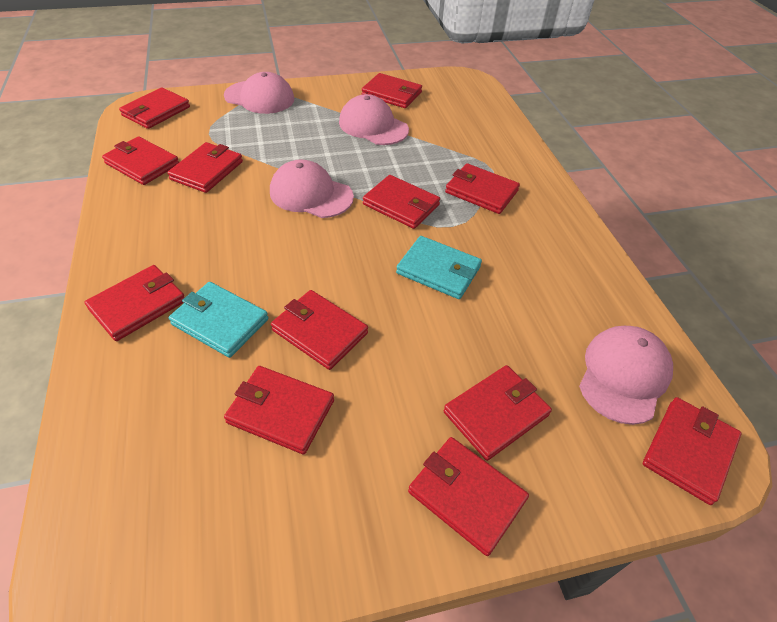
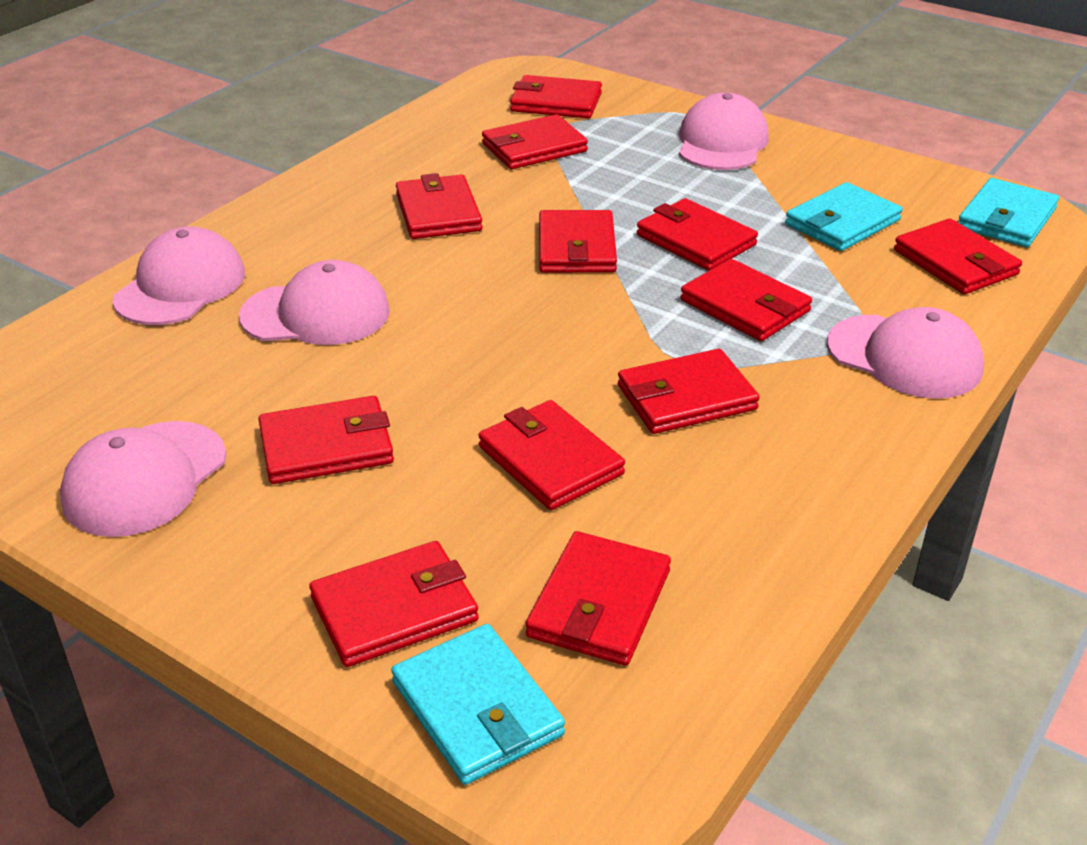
pink cap: [224,72,294,114] [270,159,354,218] [339,94,409,145] [579,326,673,425] = 4 -> [60,421,226,537] [113,226,245,325] [239,260,390,345] [679,93,769,170] [827,307,984,399] = 5
turquoise wallet: [169,282,268,358] [396,236,482,299] = 2 -> [391,624,565,785] [785,182,903,251] [958,178,1059,247] = 3

